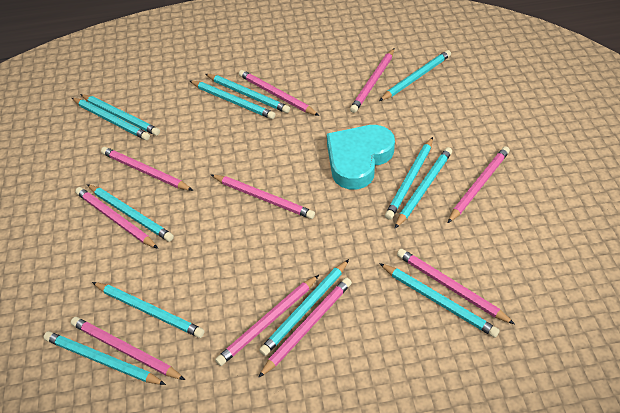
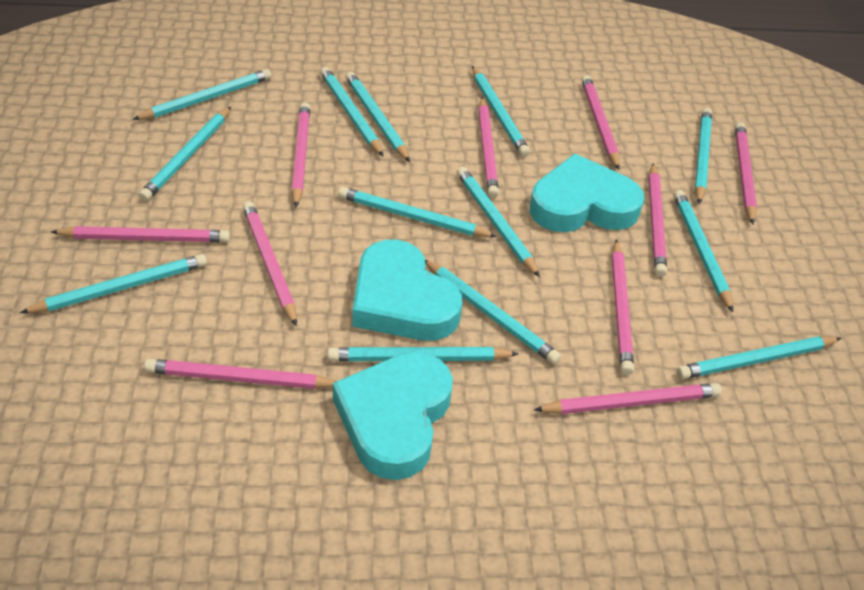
turquoise heart: [327,125,395,189] = 1 -> [333,352,453,480] [352,240,462,341] [530,154,644,232] = 3
turquoise pencil: [43,331,166,385] [72,98,150,140] [80,94,160,136] [87,184,174,242] [92,282,205,338] [189,80,276,119] [205,74,290,113] [259,259,349,356] [379,50,451,101] [379,263,500,338] [385,137,433,220] [395,147,452,228] = 12 -> [20,254,207,313] [132,69,272,120] [139,107,231,201] [320,67,384,157] [328,347,519,361] [338,187,497,237] [345,71,410,162] [425,260,561,364] [457,167,540,277] [472,66,530,157] [674,190,733,312] [677,337,842,379] [695,108,712,204] = 13

